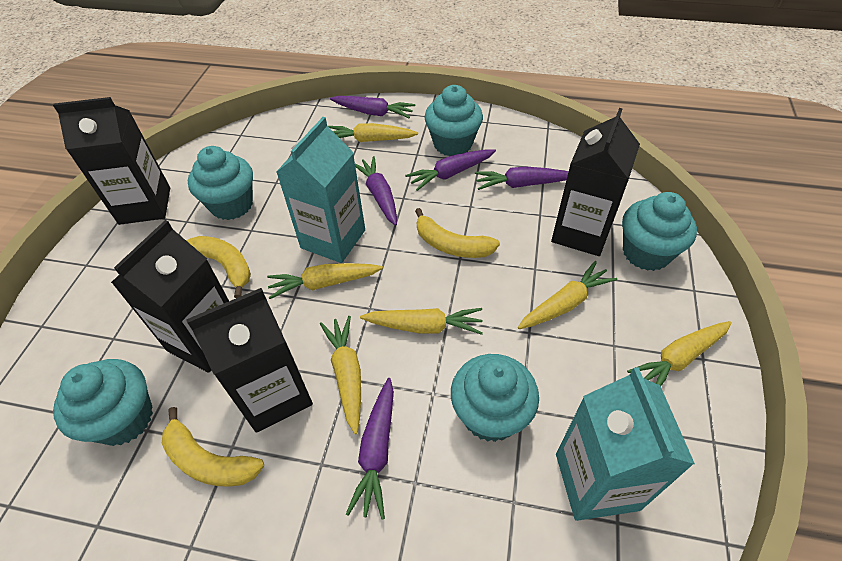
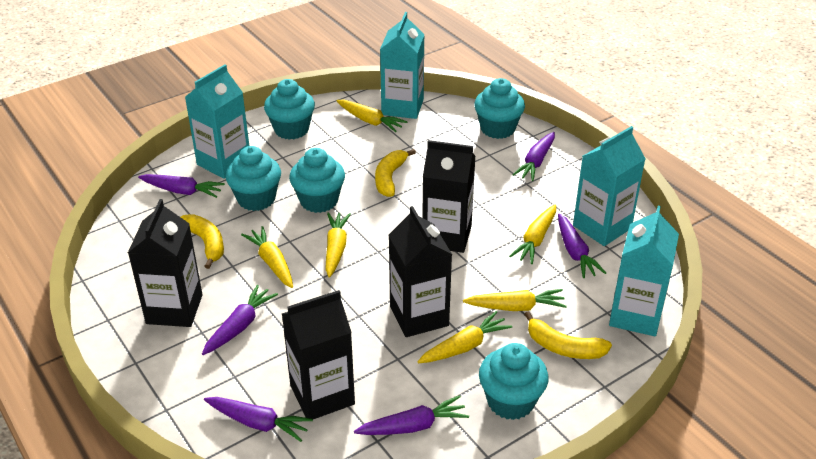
purple carrot: [330,96,415,118] [346,378,394,520] [355,156,397,226] [405,149,496,191] [475,167,568,190] = 5 -> [138,174,225,198] [202,285,278,355] [204,397,313,442] [354,395,469,435] [512,132,555,181] [558,214,606,278] = 6
turquoise carton: [276,117,365,263] [556,367,695,521] = 2 -> [185,64,249,179] [380,12,425,119] [573,126,645,246] [609,206,679,336] = 4

